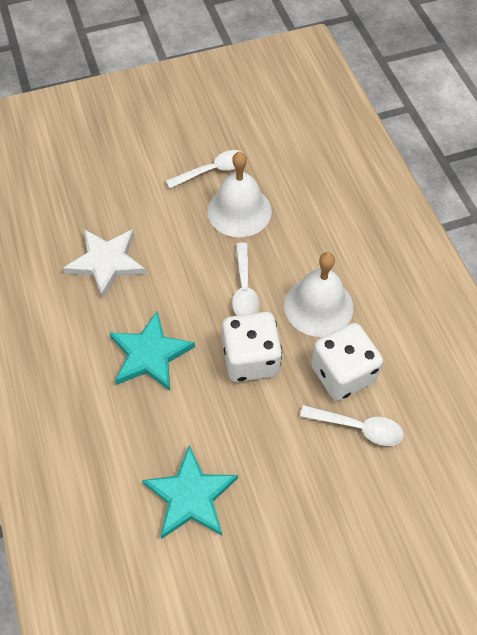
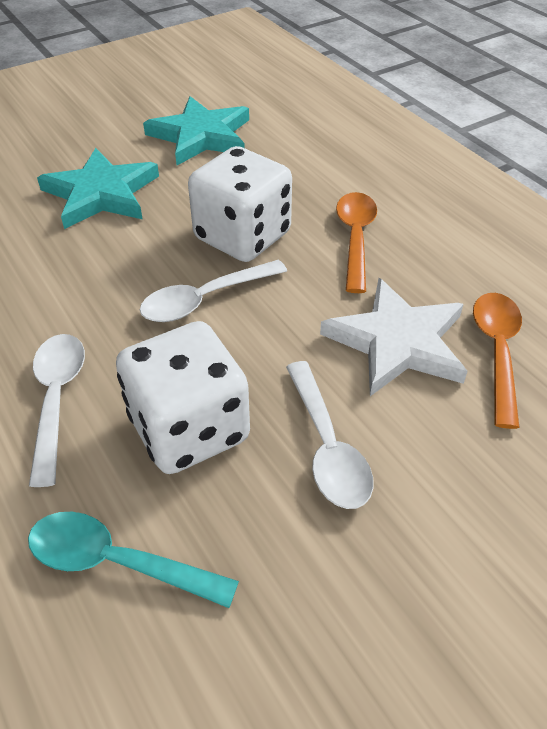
orange spoon: none = 0 -> [336,192,377,293] [473,293,522,429] = 2
turquoise spoon: none = 0 -> [28,512,239,608] = 1
white bell: [207,151,272,237] [284,252,353,337] = 2 -> none = 0

